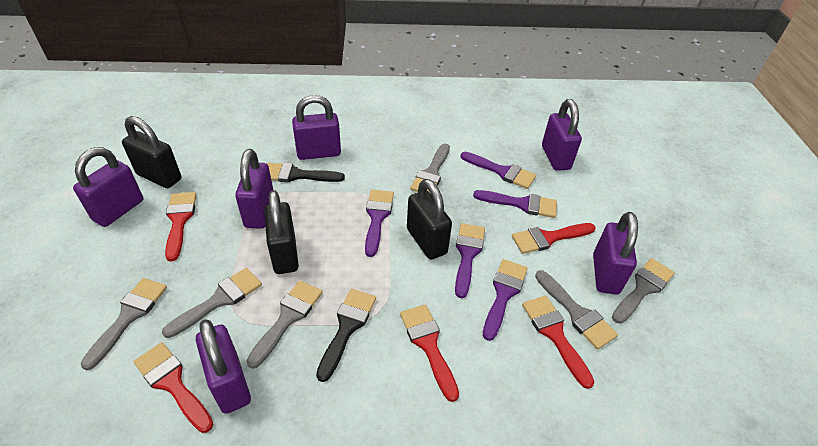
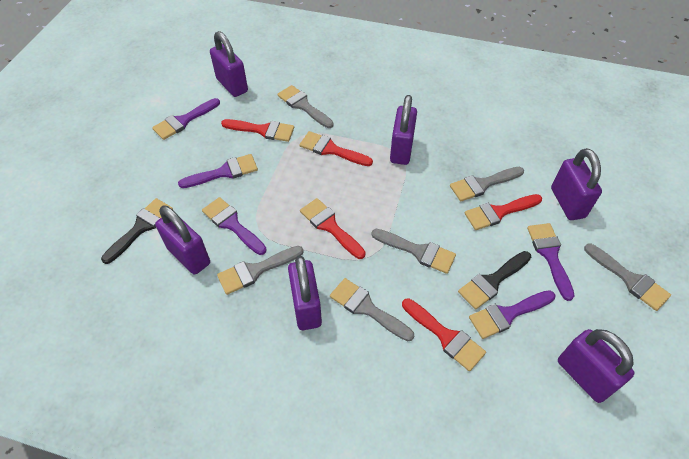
black padlock: [122,116,181,188] [264,190,299,274] [407,179,452,260] = 3 -> none = 0

